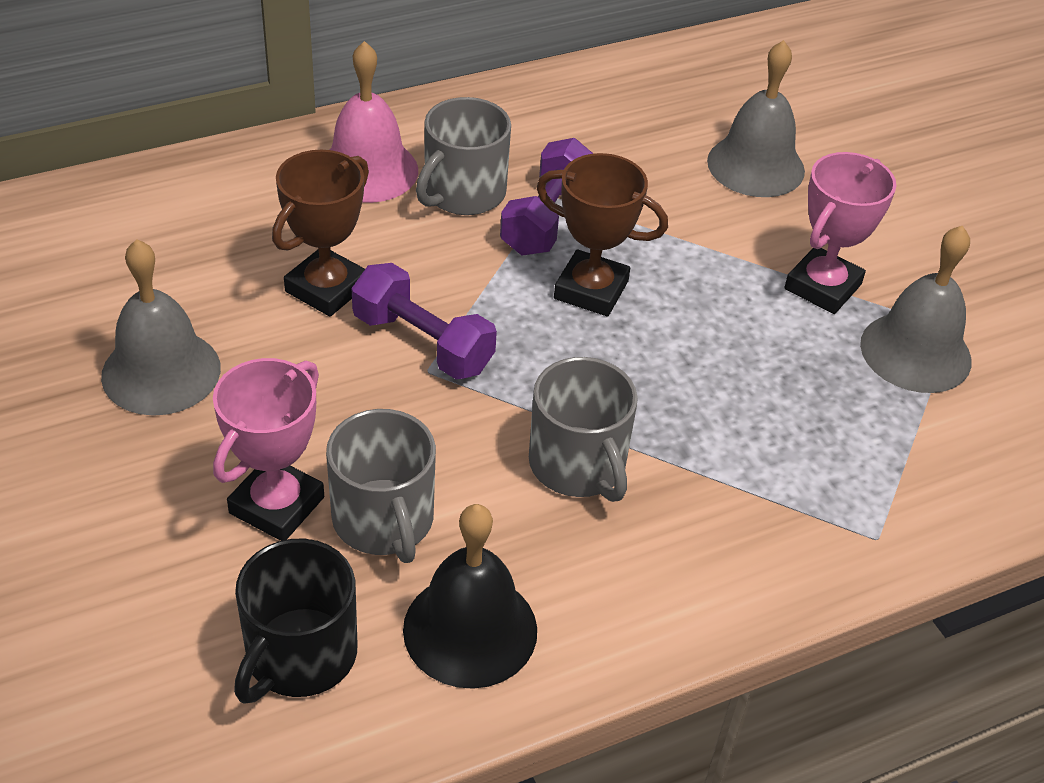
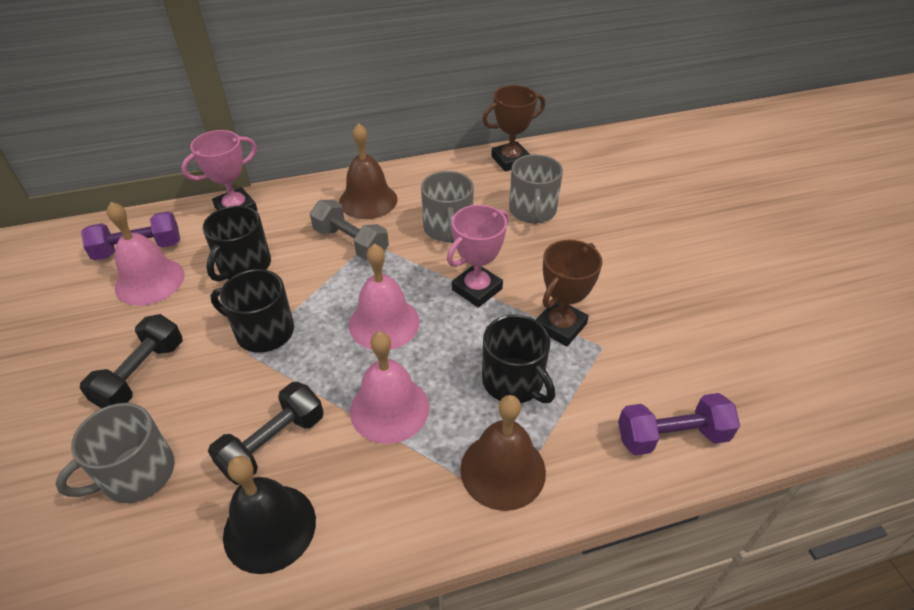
black dumbbell: none = 0 -> [80,314,182,408] [208,382,324,485] = 2
black mug: [234,539,357,704] = 1 -> [202,206,271,282] [210,269,294,353] [482,315,555,403] = 3
brown bell: none = 0 -> [339,123,397,219] [460,395,546,511] = 2
grey bell: [101,239,221,416] [707,40,805,197] [860,226,971,393] = 3 -> none = 0
grey dumbbell: none = 0 -> [310,200,389,260] = 1
pink bell: [330,41,418,203] = 1 -> [107,202,185,305] [349,244,420,350] [350,331,429,444] = 3

